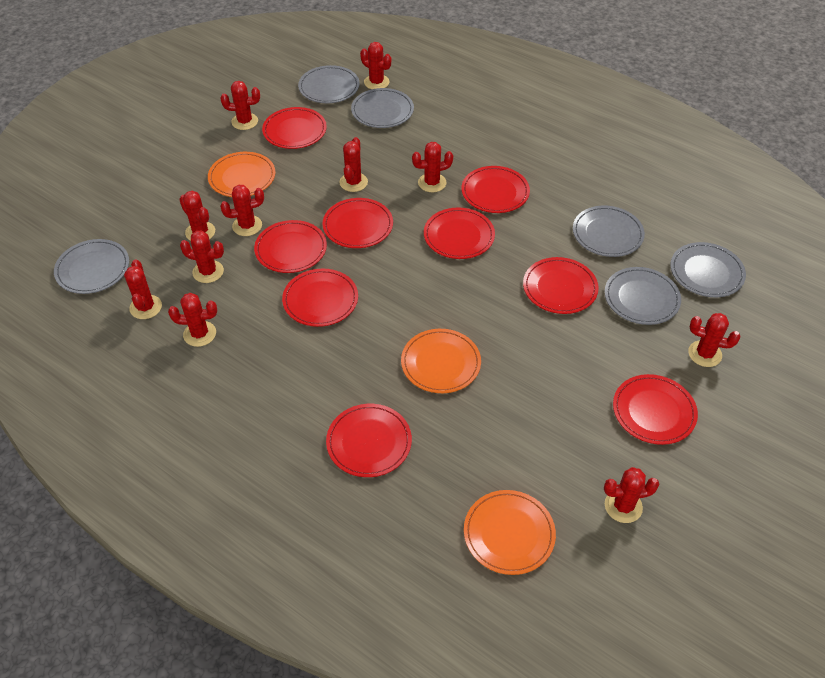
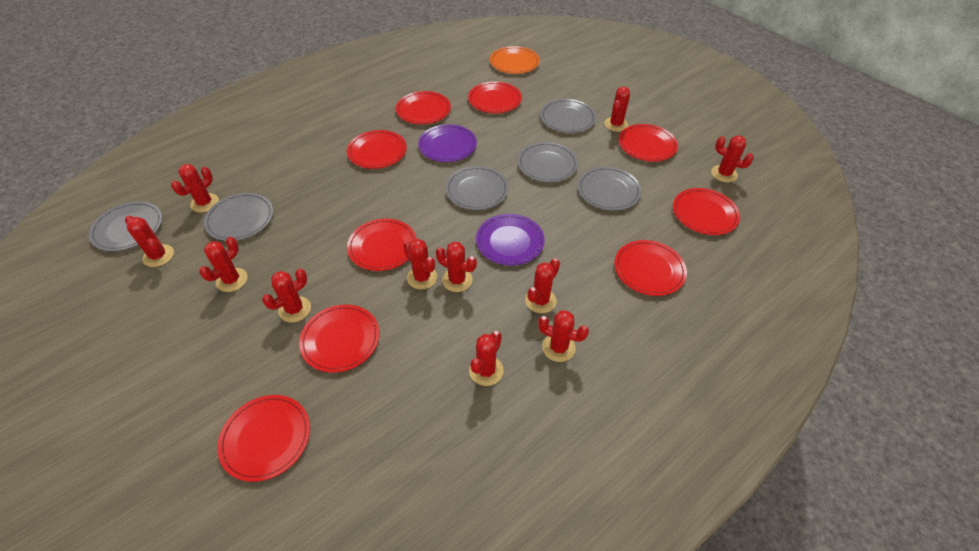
orange plate: [208,152,275,197] [401,329,481,393] [464,490,556,575] = 3 -> [490,46,540,74] = 1
purple plate: none = 0 -> [418,124,477,162] [476,214,545,265] = 2

